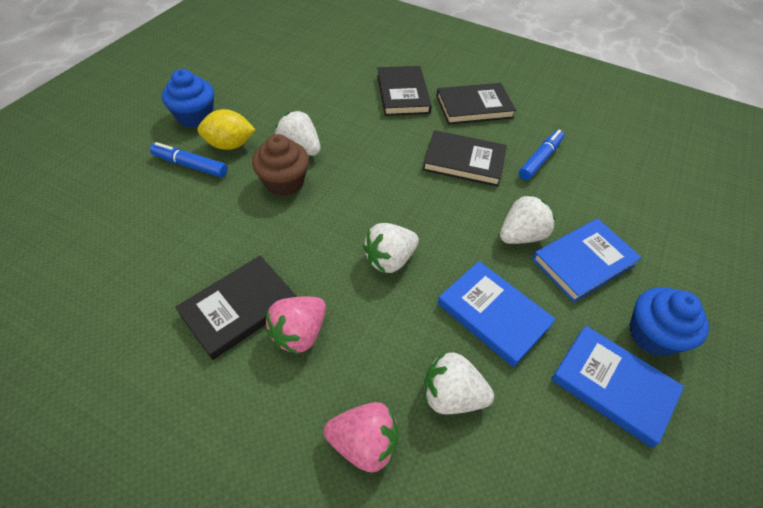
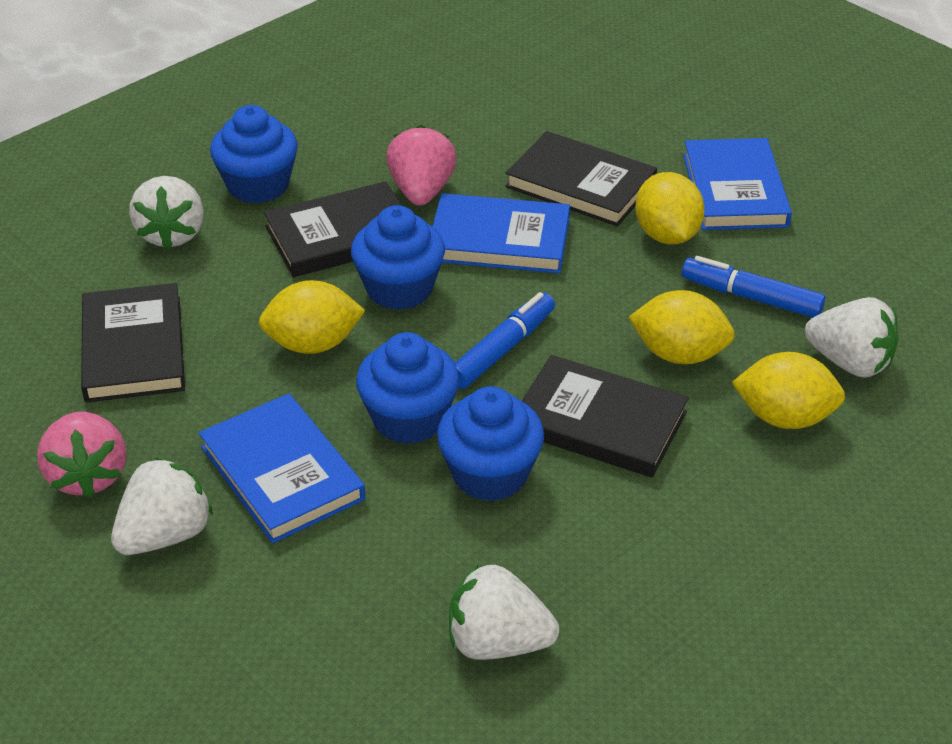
blue cupcake: [162,69,214,128] [629,287,709,356] = 2 -> [210,105,298,204] [351,205,445,310] [356,332,459,444] [437,386,544,501] = 4
brown cupcake: [252,134,309,196] = 1 -> none = 0
yellow lemon: [198,109,256,150] = 1 -> [259,280,366,354] [628,290,735,364] [635,172,705,244] [732,352,845,429] = 4

